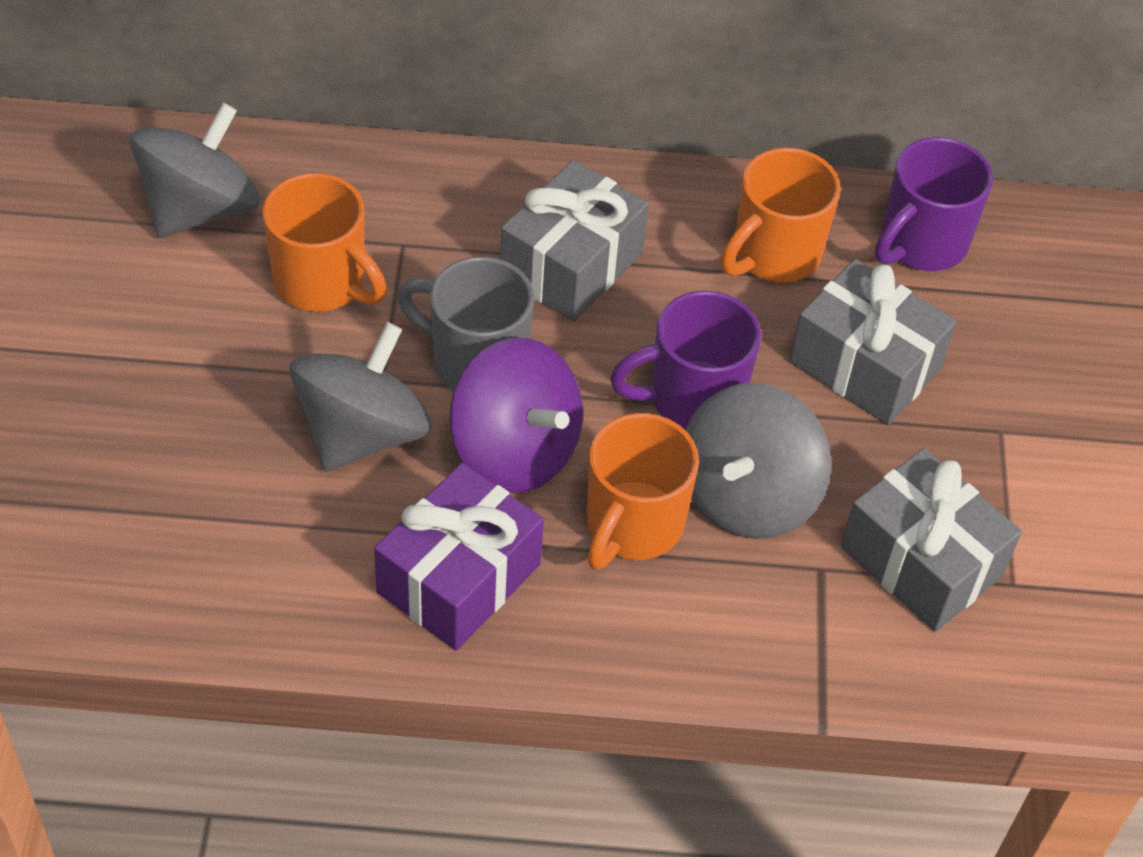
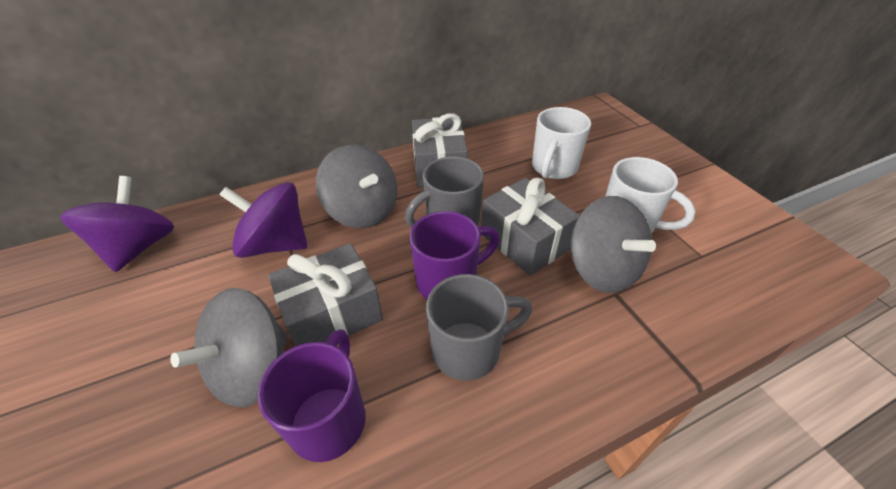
grey mug: [397,257,534,391] = 1 -> [405,156,484,228] [426,274,532,381] = 2
orange mug: [263,173,387,311] [586,413,699,570] [721,148,841,283] = 3 -> none = 0
purple gift: [374,463,544,650] = 1 -> none = 0
purple spinning top: [450,338,583,493] = 1 -> [60,176,174,272] [219,182,308,258] = 2
white mug: none = 0 -> [532,107,591,179] [605,157,696,234] = 2

